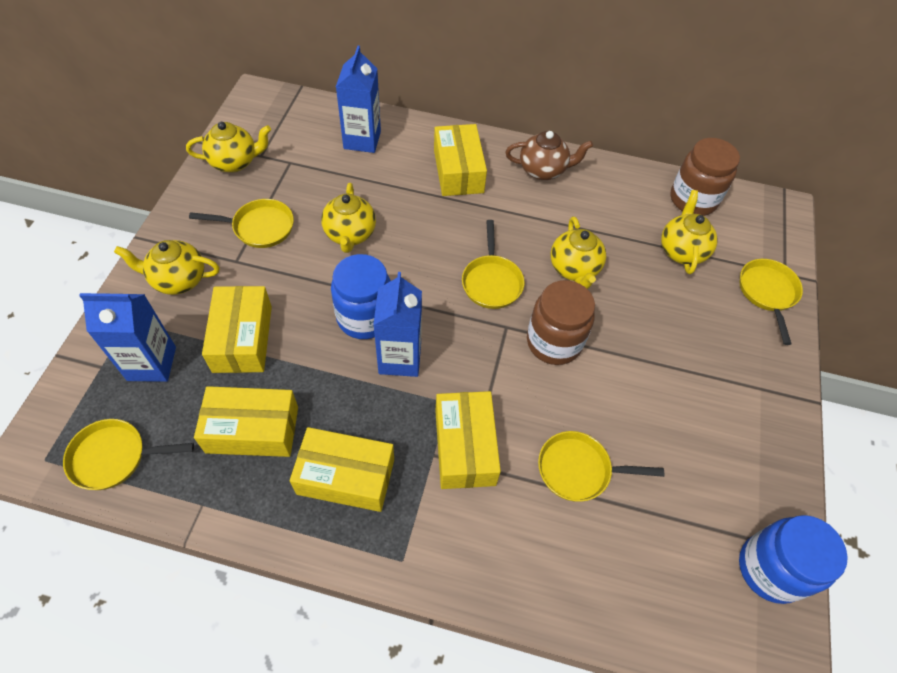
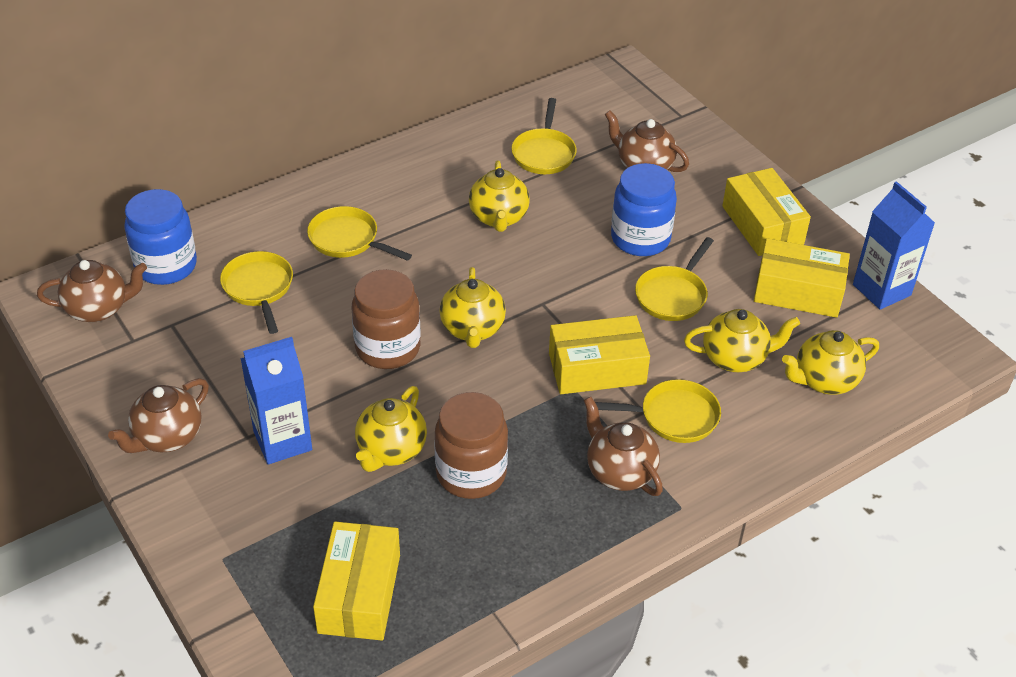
blue carton: [79,293,176,382] [336,46,381,153] [373,272,422,377] = 3 -> [240,337,312,464] [853,181,935,310] = 2
brown teapot: [506,131,593,180] = 1 -> [37,260,147,322] [108,378,209,453] [584,397,663,496] [605,110,689,172] = 4
yellow box: [194,386,298,457] [202,286,272,373] [290,427,394,512] [434,124,487,196] [435,391,501,489] = 5 -> [313,522,400,641] [549,315,650,394] [722,168,811,256] [754,238,850,318] = 4

